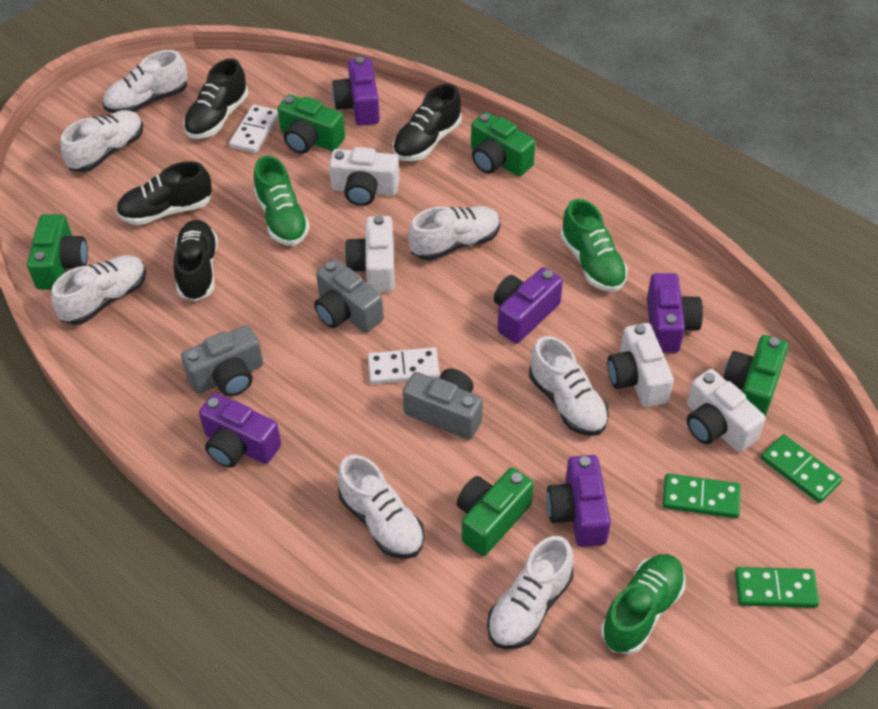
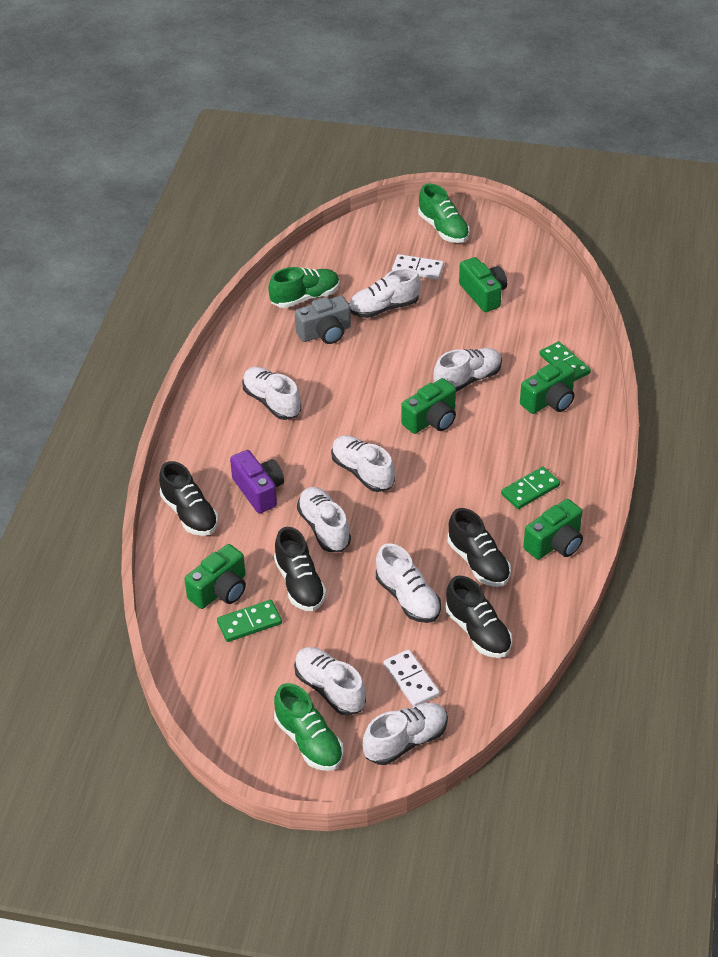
grey camera: [181,325,263,396] [314,259,384,333] [403,368,483,440] = 3 -> [295,296,351,344] = 1
purple camera: [199,393,281,468] [332,57,380,126] [494,267,563,344] [546,455,611,547] [647,273,703,353] = 5 -> [230,450,284,513] = 1
white camera: [329,147,400,206] [345,215,395,292] [607,323,674,407] [687,369,765,452] = 4 -> none = 0
white shoe: [51,255,146,325] [61,110,143,172] [103,50,188,113] [337,455,425,559] [408,206,500,261] [487,536,574,649] [529,336,609,436] = 7 -> [242,367,301,420] [294,647,366,715] [297,487,351,552] [331,435,395,492] [349,268,421,318] [363,703,448,765] [376,544,441,623] [433,348,502,392] = 8

